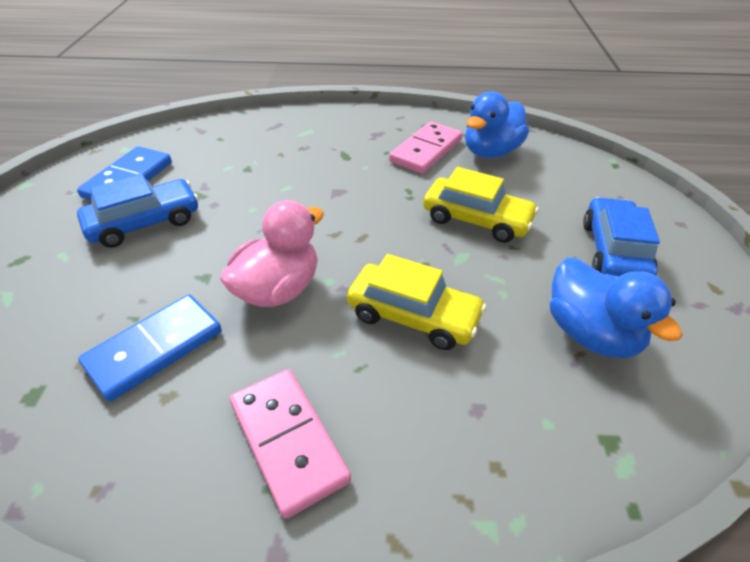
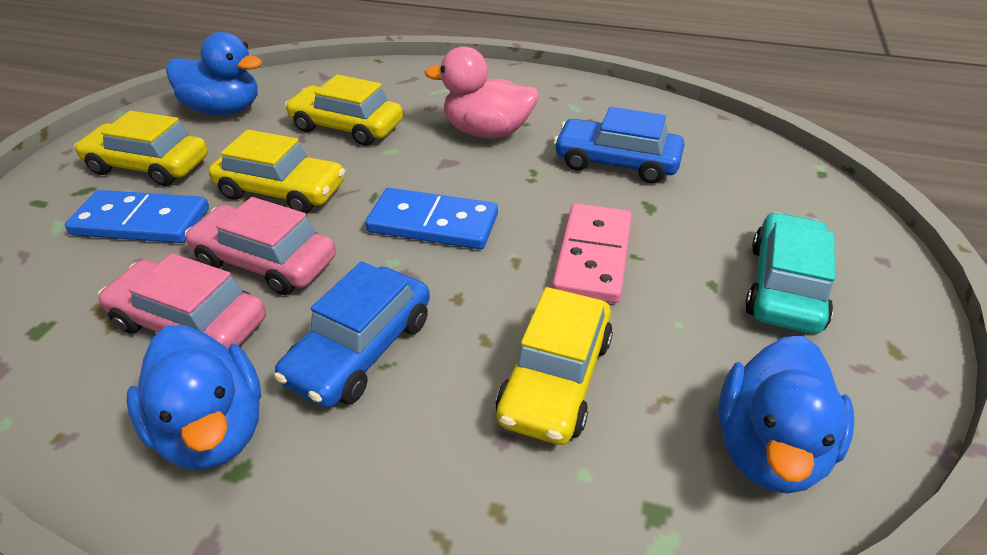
blue duck: [465,91,529,158] [550,258,683,358] = 2 -> [126,325,261,469] [166,32,262,115] [718,336,854,494] = 3
pink car: none = 0 -> [98,253,266,349] [185,197,336,295] = 2
pink domino: [230,369,351,519] [389,122,463,174] = 2 -> [552,203,632,303] = 1
turquoise car: none = 0 -> [745,212,835,334] = 1
yellow car: [347,254,486,350] [423,167,539,243] = 2 -> [74,111,208,186] [208,130,345,213] [285,75,403,146] [496,287,613,445] = 4

